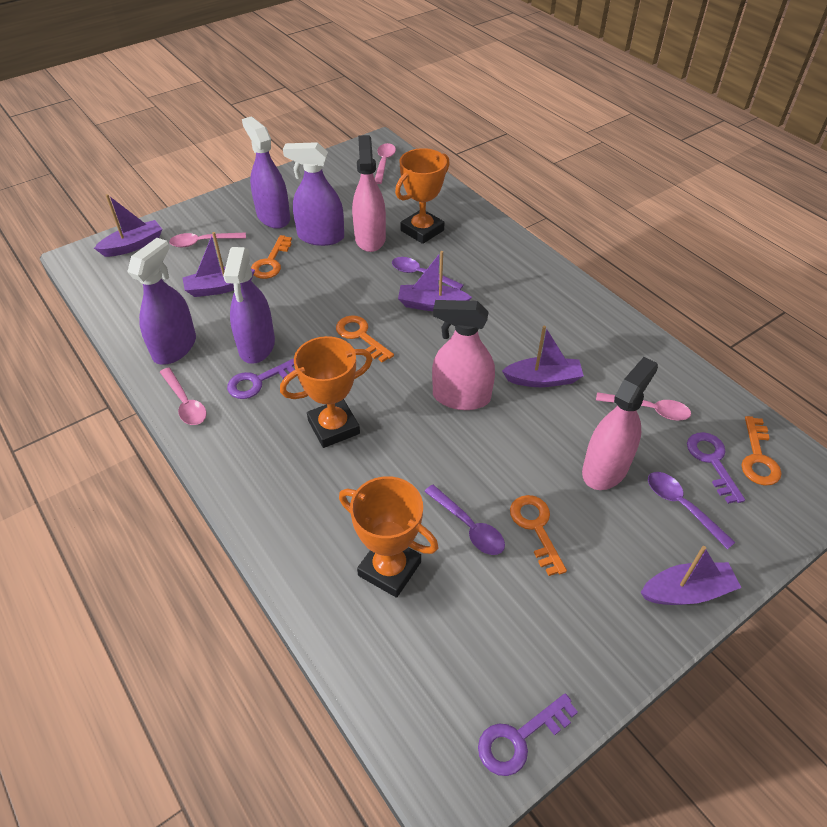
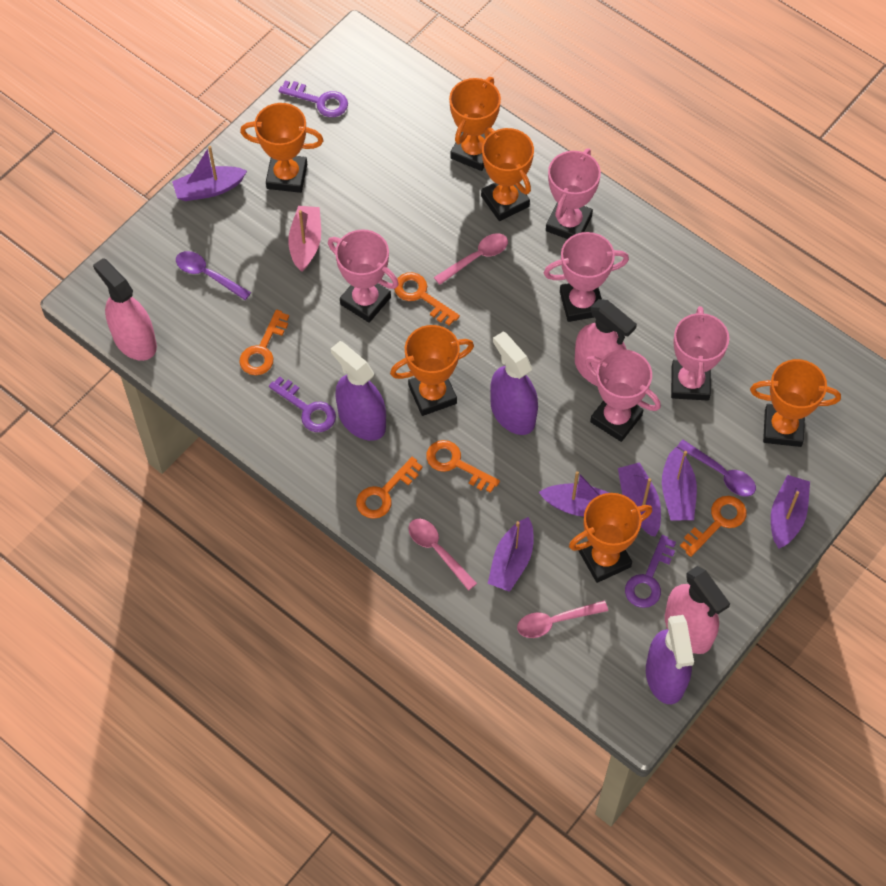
orange key: [251,235,292,279] [336,315,394,362] [510,495,567,576] [741,416,782,486] = 4 -> [239,310,289,375] [356,457,423,519] [394,272,460,326] [426,440,500,493] [680,496,747,557] = 5
orange trophy: [280,336,373,448] [339,476,438,598] [395,148,450,244] = 3 -> [240,103,324,193] [390,325,474,416] [449,77,501,171] [481,128,534,221] [569,493,652,583] [750,359,841,447] = 6
pink boat: none = 0 -> [288,206,321,272] = 1
pink spoon: [160,367,207,425] [169,232,246,247] [375,143,396,184] [596,392,691,421] = 4 -> [408,519,477,591] [434,233,508,285] [517,600,608,638] = 3
pink trophy: none = 0 -> [328,229,399,323] [544,232,629,322] [546,148,601,239] [585,349,661,442] [671,306,729,401] = 5
purple boat: [94,194,162,257] [183,232,255,297] [398,251,472,311] [502,325,584,387] [641,546,742,605] = 5 -> [172,146,247,201] [488,517,533,592] [539,471,609,517] [618,462,661,537] [662,447,697,521] [771,475,810,549] = 6
purple spoon: [392,257,464,290] [424,485,505,555] [648,472,736,549] = 3 -> [176,251,251,300] [677,440,756,497] = 2
purple spray bottle: [127,238,196,365] [223,247,275,364] [242,116,290,229] [283,142,344,246] = 4 -> [331,341,386,441] [490,332,538,435] [646,615,694,704] = 3

